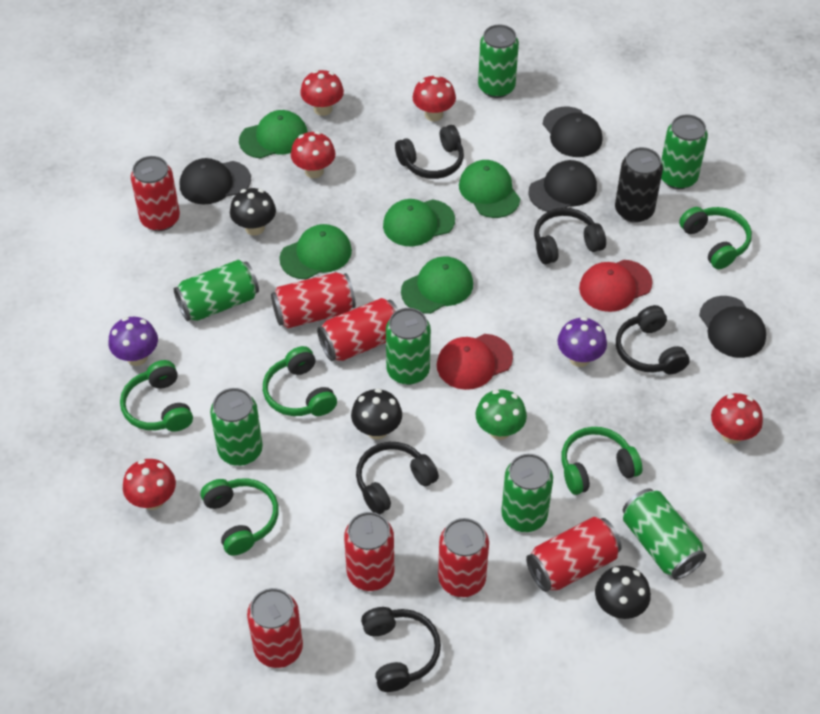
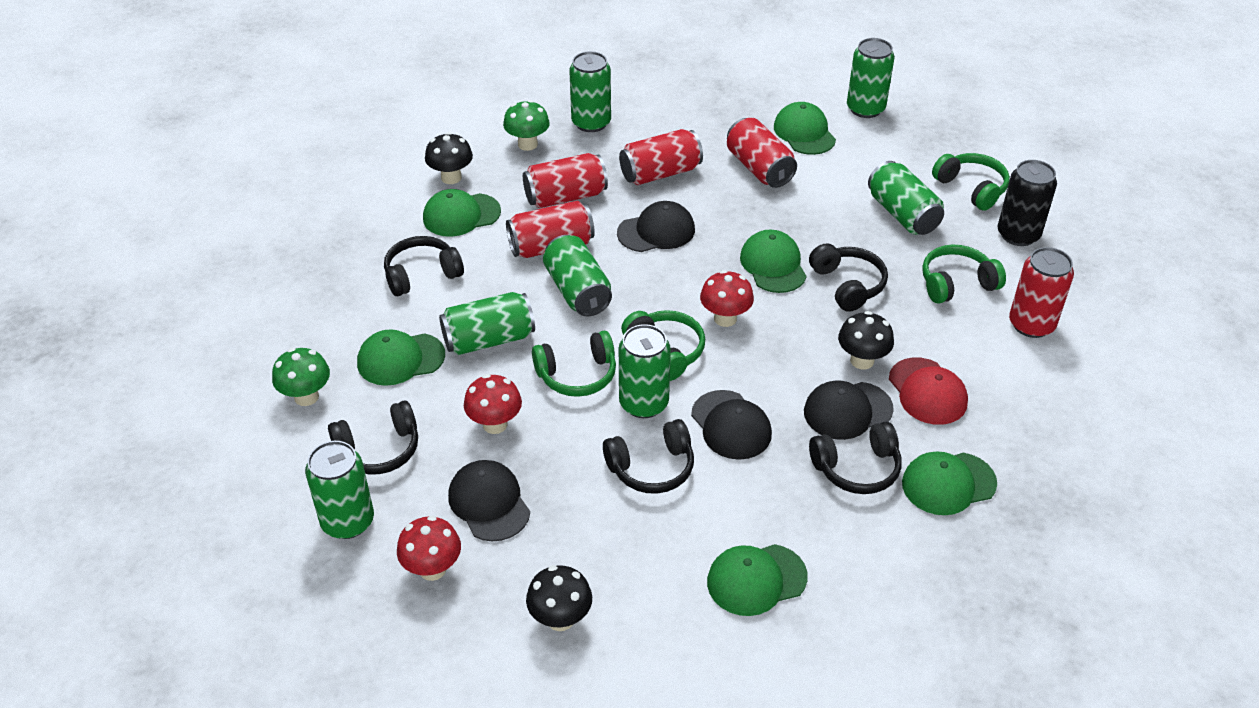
green cap: [239,110,308,159] [279,224,352,279] [383,199,455,246] [401,256,473,314] [459,160,520,218] = 5 -> [357,329,445,386] [423,189,501,237] [707,544,808,616] [740,230,807,293] [774,102,836,155] [902,452,997,515] = 6
green headphones: [120,360,193,431] [201,478,279,555] [263,346,337,416] [561,427,642,495] [679,207,752,269] = 5 -> [532,331,616,397] [621,310,705,381] [922,245,1006,304] [932,153,1010,211] = 4
green mushroom: [476,390,527,440] = 1 -> [272,348,330,406] [503,100,550,151] = 2
purple mushroom: [108,317,158,366] [558,317,607,367] = 2 -> none = 0
red can: [131,156,180,231] [247,588,303,668] [271,272,356,328] [317,298,398,361] [344,512,394,591] [438,518,489,597] [526,517,621,592] = 7 -> [506,201,595,258] [523,153,608,208] [619,129,703,185] [727,118,797,188] [1009,247,1074,338] = 5
red cap: [437,334,513,390] [579,260,653,312] = 2 -> [889,357,968,425] = 1
red mushroom: [123,459,176,510] [291,131,335,178] [300,70,344,116] [413,75,456,121] [711,393,763,444] = 5 -> [397,516,461,581] [464,374,522,434] [700,270,754,327] = 3

